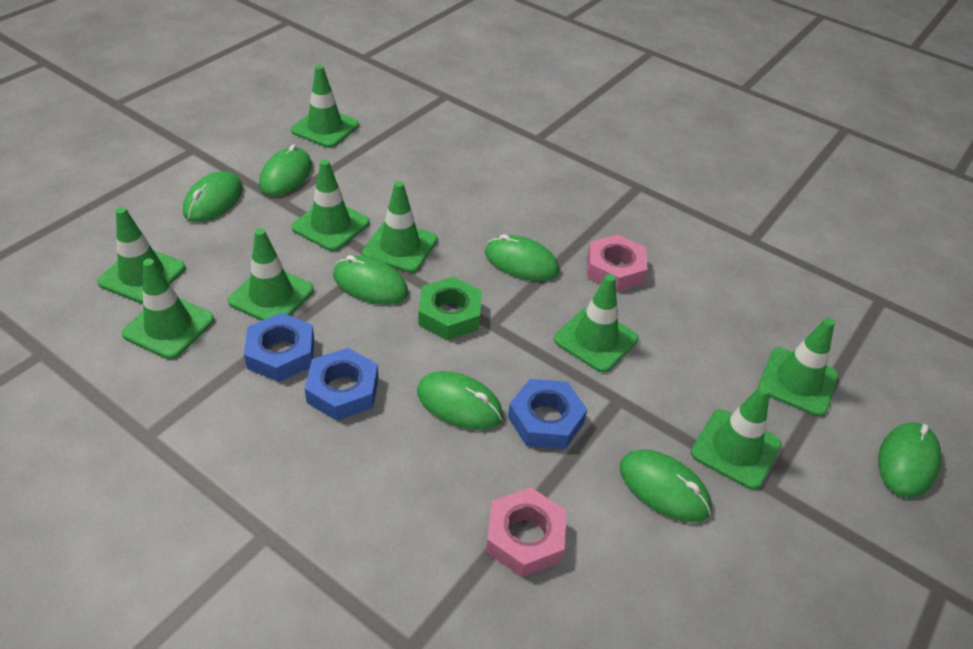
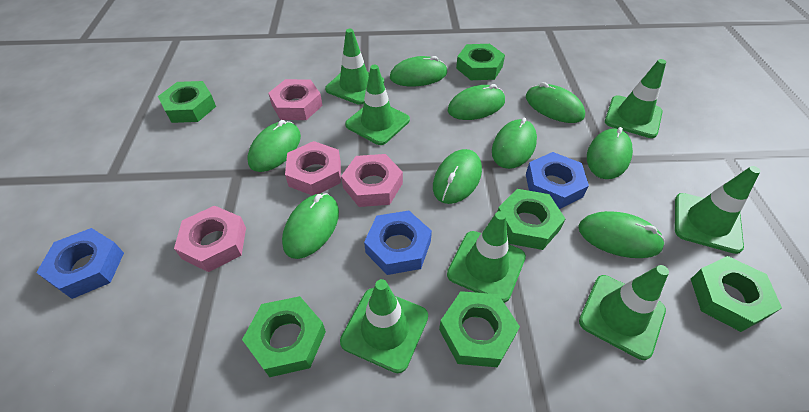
green mouse: [183,171,243,222] [259,144,312,196] [333,255,408,305] [417,371,503,430] [485,234,559,281] [620,450,712,522] [878,422,941,498] = 7 -> [248,120,301,172] [282,193,339,259] [390,56,447,86] [433,149,482,204] [448,84,505,120] [492,118,537,169] [526,82,585,123] [578,211,665,258] [587,127,633,179] = 9
green nut: [418,277,482,340] = 1 -> [158,81,216,123] [242,296,326,377] [439,291,520,367] [456,44,505,80] [497,189,566,250] [691,256,782,332] = 6
green traffic cone: [97,207,185,304] [122,259,214,359] [228,228,314,321] [291,65,359,148] [292,159,370,251] [362,181,437,273] [554,274,638,373] [691,385,781,490] [758,318,838,417] = 9 -> [325,29,384,105] [340,279,428,373] [345,65,410,145] [447,211,526,303] [579,265,669,360] [605,59,666,138] [675,166,760,254] = 7
pink nut: [486,487,566,577] [587,234,648,292] = 2 -> [174,206,246,272] [268,79,323,120] [285,141,341,195] [341,154,403,207] = 4

